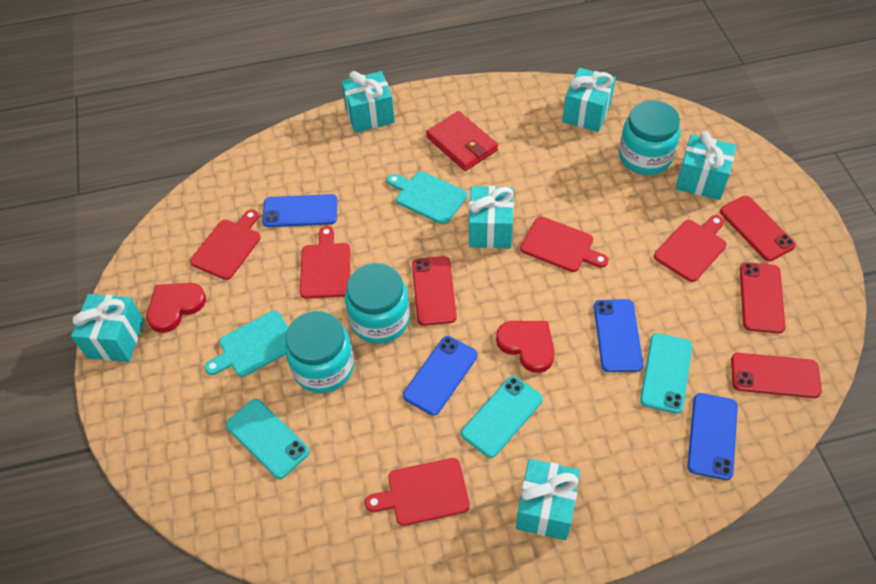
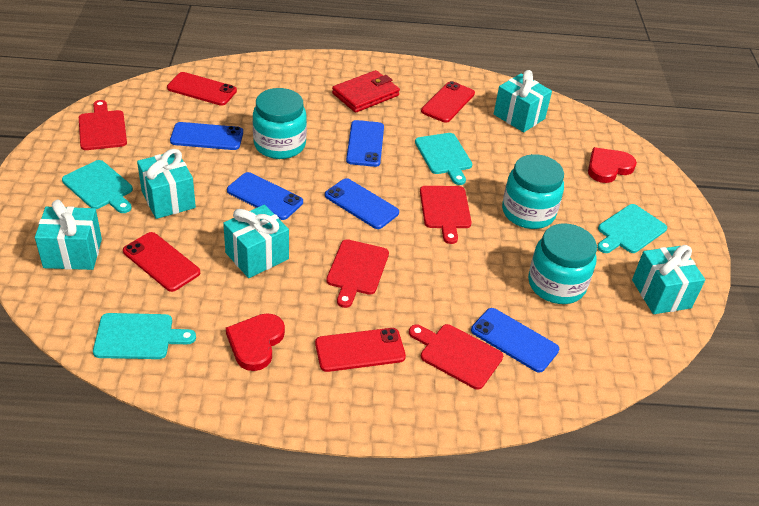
blue phone: [262,194,338,227] [403,336,478,416] [594,299,643,372] [687,393,738,480] = 4 -> [170,122,243,150] [227,172,303,220] [325,178,399,229] [346,120,384,167] [471,308,559,373] = 5
red cutting board: [190,209,261,280] [300,226,350,299] [365,458,470,526] [520,216,609,272] [654,215,727,282] = 5 -> [79,100,127,150] [326,239,389,308] [409,324,503,390] [420,186,472,244] = 4
turquoise cutting board: [204,311,289,377] [387,171,467,224] = 2 -> [62,160,133,213] [93,313,196,359] [415,133,472,185] [597,204,667,253] = 4
turquoise gift: [71,294,144,362] [341,71,395,133] [469,186,514,249] [516,459,580,540] [562,68,616,132] [675,131,736,200] = 6 -> [35,200,102,270] [137,149,196,219] [223,205,289,278] [494,70,552,132] [632,245,705,314] = 5
turquoise phone: [226,399,310,479] [461,376,543,458] [640,333,692,414] = 3 -> none = 0

